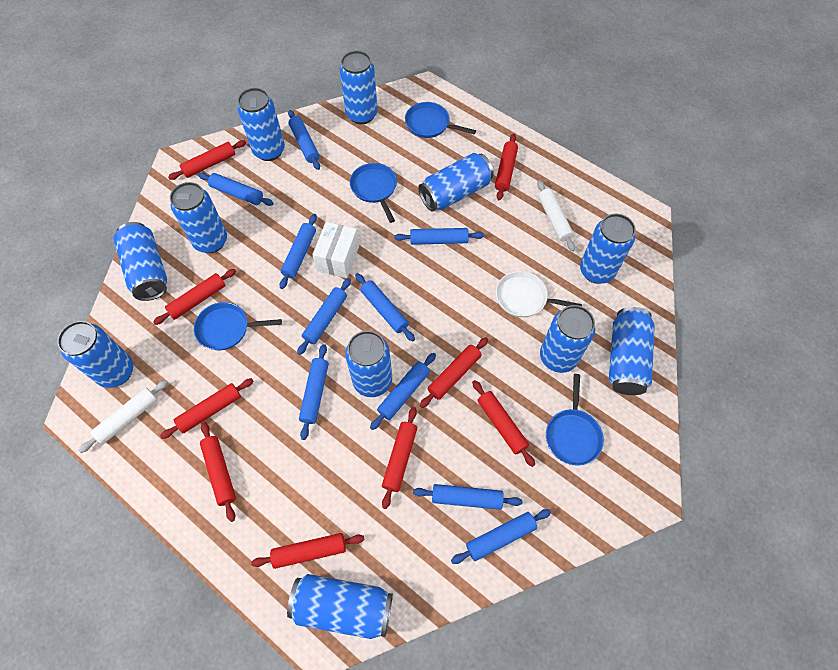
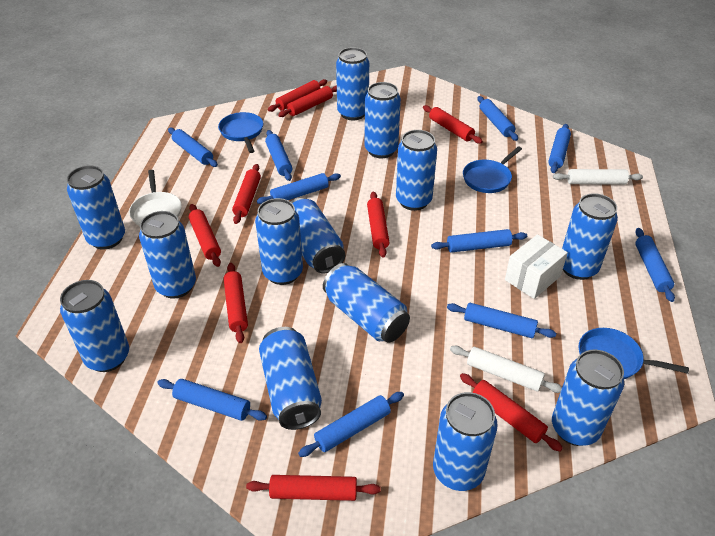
blue can: [57,321,133,388] [113,222,167,301] [170,182,227,253] [237,88,285,161] [287,574,393,639] [340,51,378,124] [345,331,392,397] [418,153,494,212] [540,305,595,373] [580,214,636,284] [609,307,655,395] = 11 -> [60,280,129,372] [67,165,125,249] [139,211,196,298] [255,198,303,285] [259,327,322,430] [291,198,345,273] [323,263,410,343] [336,47,369,120] [365,82,401,158] [396,130,437,211] [433,392,498,491] [552,350,624,446] [562,193,618,280] = 13
blue pan: [194,302,282,350] [350,163,397,223] [405,102,476,138] [546,374,604,466] = 4 -> [218,112,263,153] [463,146,522,193] [578,328,689,379] = 3

